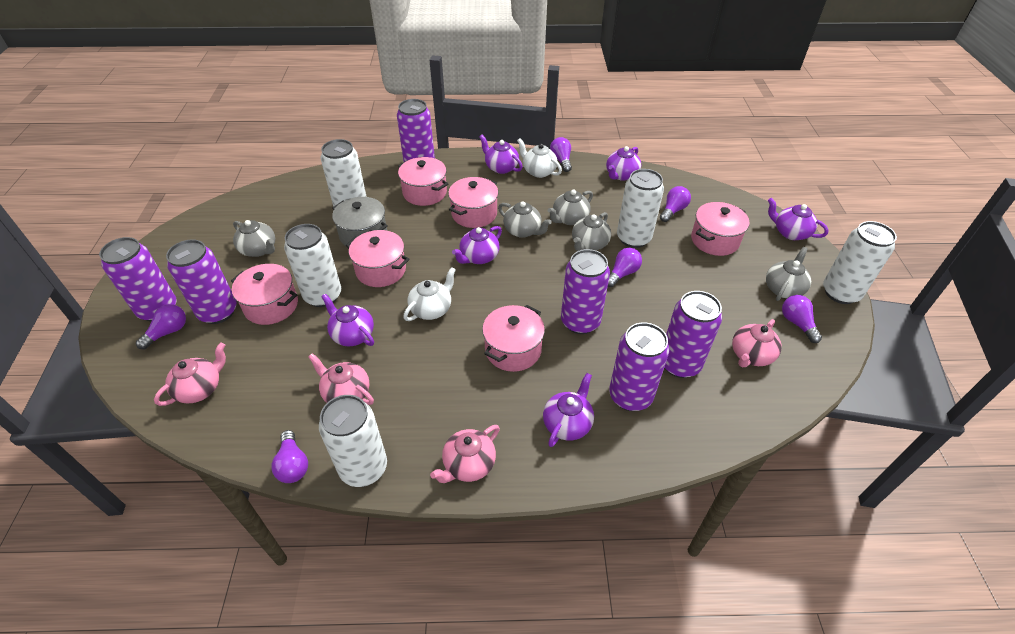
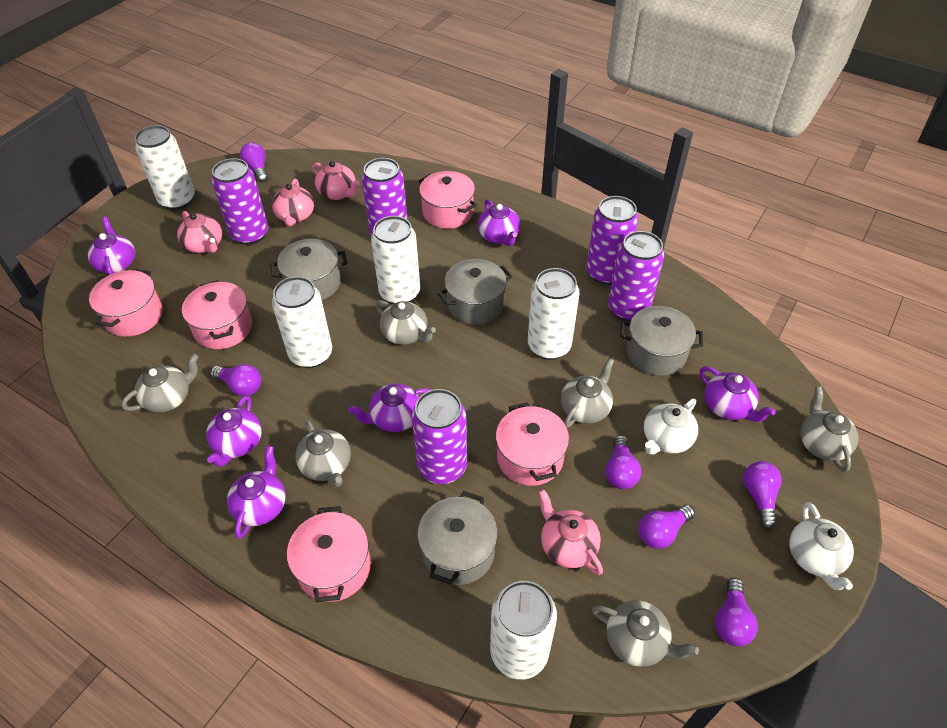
grey pot: [332,197,388,246] = 1 -> [270,239,347,300] [417,491,498,585] [438,259,513,325] [620,306,703,376] = 4
grey teapot: [233,220,275,257] [498,201,552,238] [547,190,593,225] [572,212,611,251] [766,247,811,301] = 5 -> [121,354,199,413] [295,420,351,487] [375,300,436,345] [561,358,614,428] [592,600,699,667] [800,386,859,472] = 6
pink pot: [231,264,298,325] [346,230,410,287] [398,157,448,206] [448,177,498,228] [482,305,545,372] [691,202,749,256] = 6 -> [89,268,163,337] [182,280,252,349] [287,506,371,602] [419,171,477,229] [496,402,569,486] = 5
purple can: [99,237,177,322] [166,239,237,324] [397,99,435,162] [561,249,610,334] [609,322,669,411] [664,291,722,378] = 6 -> [212,158,268,245] [362,158,408,235] [412,389,467,484] [586,196,638,285] [608,231,664,321] = 5

